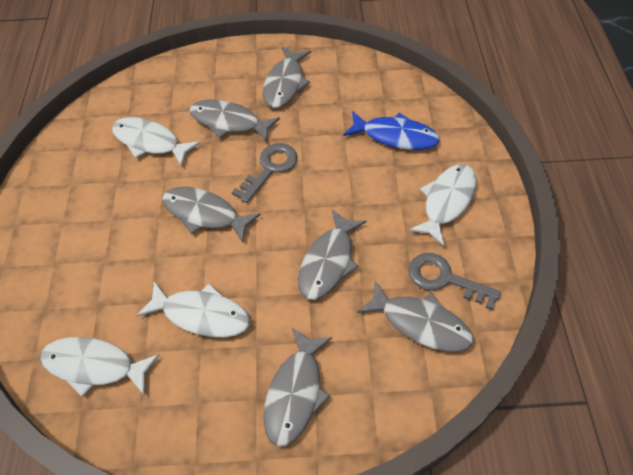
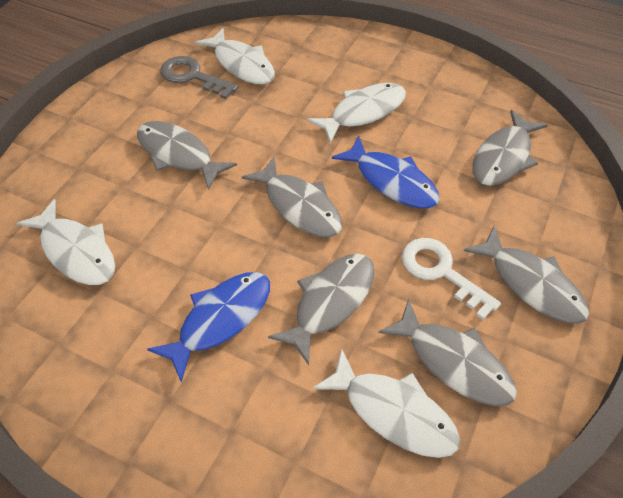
blue fish: [343,111,440,150] = 1 -> [147,272,270,382] [332,136,440,208] = 2
grey key: [232,143,298,203] [408,253,501,310] = 2 -> [160,56,238,99] = 1
white key: none = 0 -> [402,238,501,320] = 1

